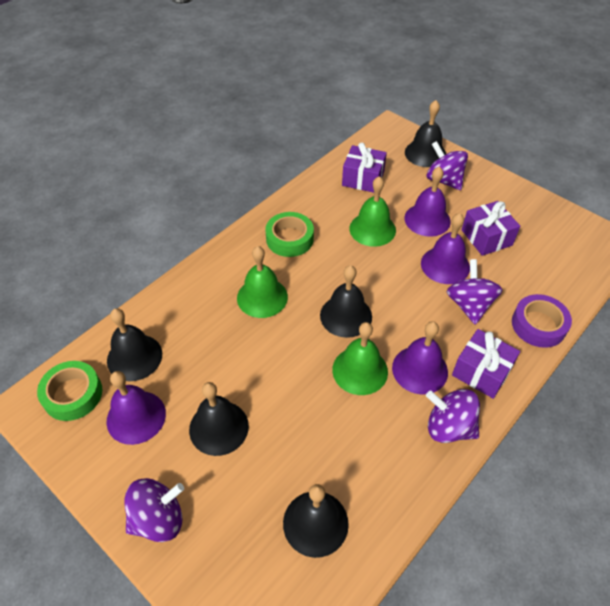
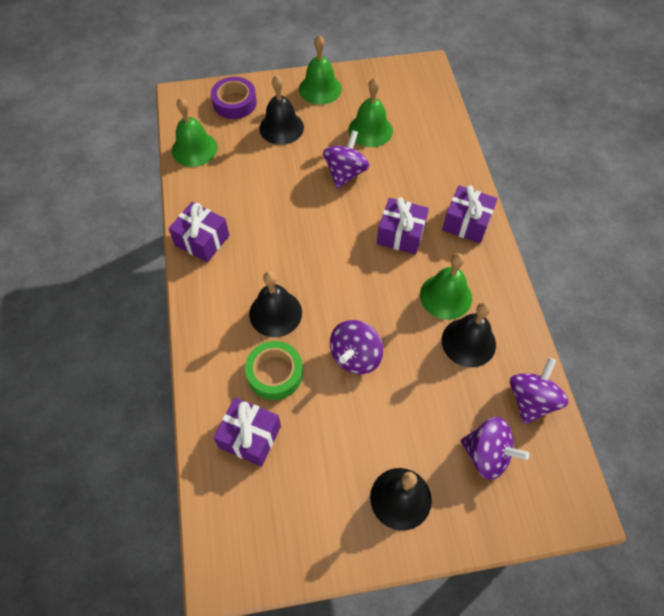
black bell: [107,308,162,381] [189,382,249,456] [283,484,349,558] [320,265,372,338] [405,100,446,167] = 5 -> [249,271,302,337] [259,75,304,145] [370,468,432,531] [442,302,496,367] = 4
green bell: [237,246,288,318] [332,322,388,395] [349,176,396,247] = 3 -> [172,97,217,167] [299,35,342,105] [348,78,393,147] [420,253,472,320] = 4
green tape: [37,361,102,421] [265,212,314,257] = 2 -> [245,341,303,400] = 1
purple bell: [106,371,166,445] [392,321,448,395] [404,166,451,237] [421,213,470,284] = 4 -> none = 0
purple gift: [342,143,387,193] [452,329,520,399] [462,201,520,256] = 3 -> [168,202,229,263] [214,397,281,466] [377,197,429,254] [442,185,498,243] = 4

